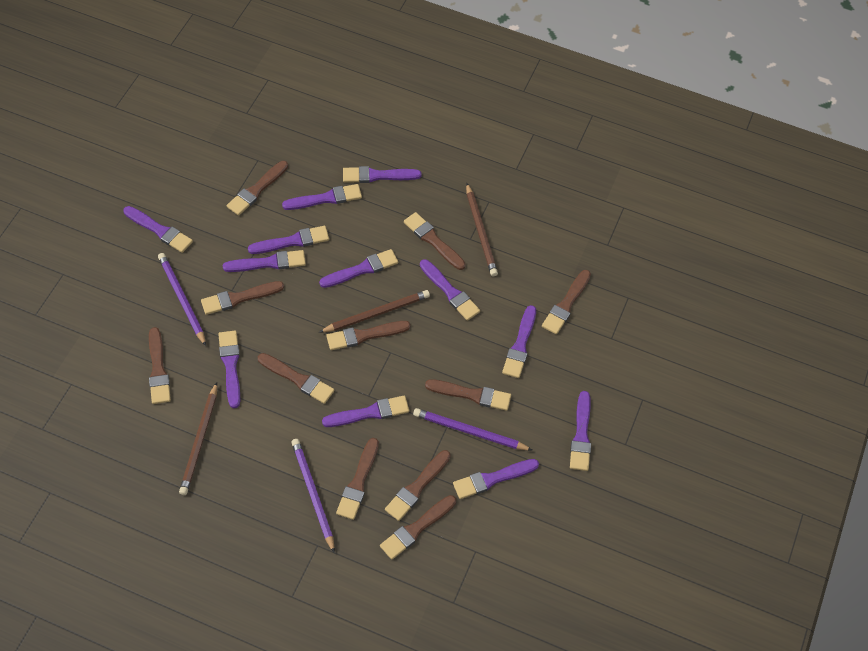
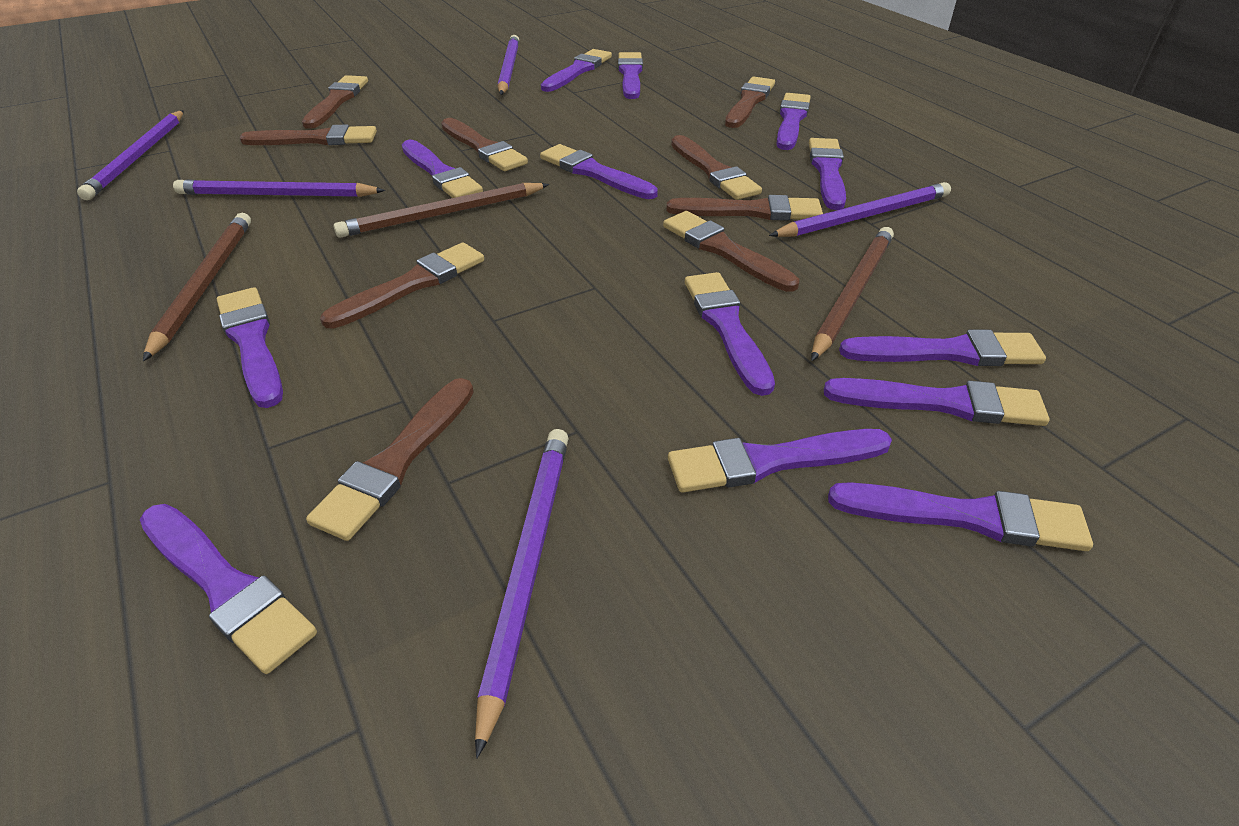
brown brush: [149,327,171,404] [201,281,284,315] [227,161,288,215] [258,353,334,404] [326,321,410,350] [336,438,379,520] [380,495,456,559] [385,450,451,521] [404,212,466,270] [425,379,511,411] [542,270,591,334] = 11 -> [239,125,377,145] [302,75,368,129] [306,378,474,541] [320,242,484,329] [441,118,528,171] [663,211,799,292] [667,195,823,221] [671,135,762,200] [725,76,775,128] = 9
purple brush: [123,206,193,253] [218,331,240,408] [223,250,306,272] [248,226,329,254] [282,184,362,210] [319,249,398,288] [322,396,409,427] [343,166,421,183] [420,259,480,321] [453,459,539,499] [502,305,536,378] [570,391,591,471] = 12 -> [140,504,317,674] [217,287,283,408] [402,140,483,198] [540,144,658,199] [541,49,612,92] [618,52,643,99] [668,429,892,492] [685,272,775,396] [777,93,811,150] [809,138,846,210] [824,378,1049,426] [828,482,1093,551] [839,329,1046,366] = 13
purple pencil: [158,253,206,346] [291,439,335,553] [413,408,532,450] = 3 -> [77,110,184,200] [173,180,385,197] [475,429,569,759] [498,35,519,95] [769,182,951,237] = 5

